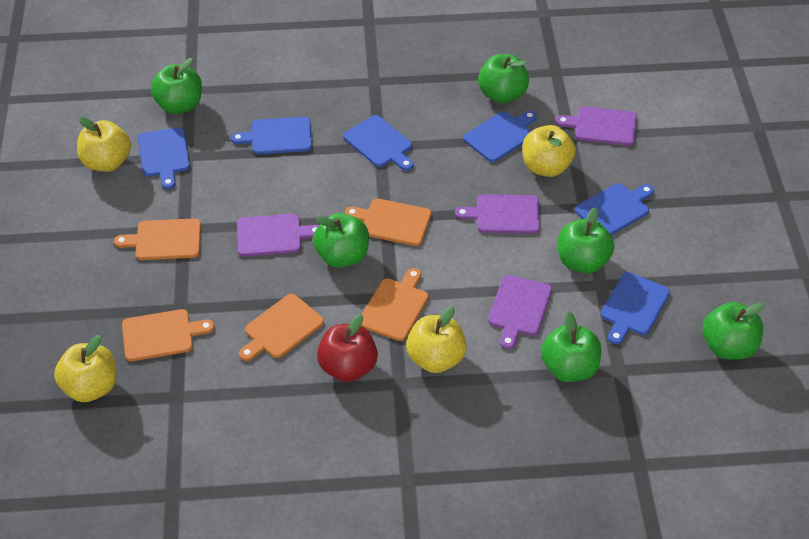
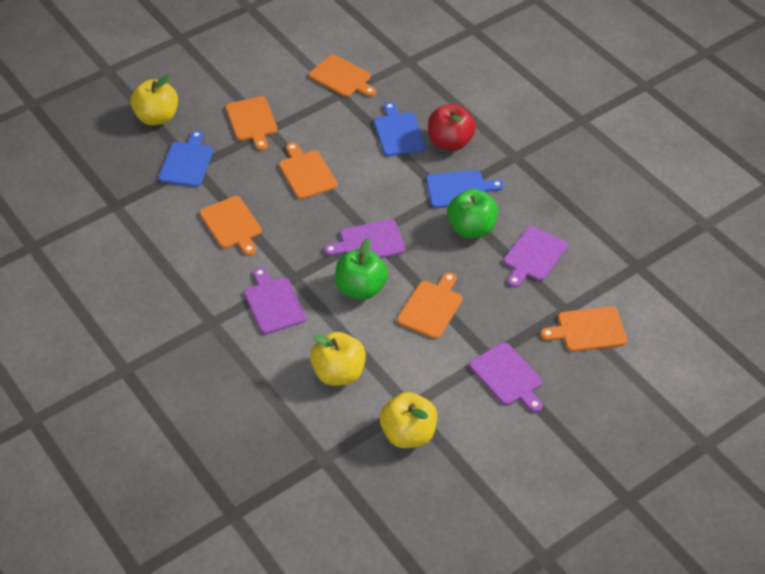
blue cutting board: [138,127,190,189] [231,117,312,154] [343,115,413,171] [463,111,537,162] [575,183,654,235] [600,272,670,344] = 6 -> [159,130,213,187] [374,102,426,156] [426,170,504,208] = 3
green apple: [151,58,202,114] [313,213,369,268] [478,54,529,104] [541,312,601,382] [558,207,615,273] [703,302,764,360] = 6 -> [335,238,388,300] [447,189,498,238] = 2
orange cutting board: [114,218,201,260] [122,309,215,361] [239,294,324,361] [345,199,431,246] [361,268,429,341] = 5 -> [200,196,262,256] [226,96,278,150] [279,142,338,199] [309,55,376,97] [397,272,463,339] [541,306,627,352] = 6
yellow apple: [54,335,117,402] [77,116,131,172] [406,306,467,373] [522,125,576,177] = 4 -> [130,75,178,125] [310,332,366,386] [380,392,437,448] = 3

